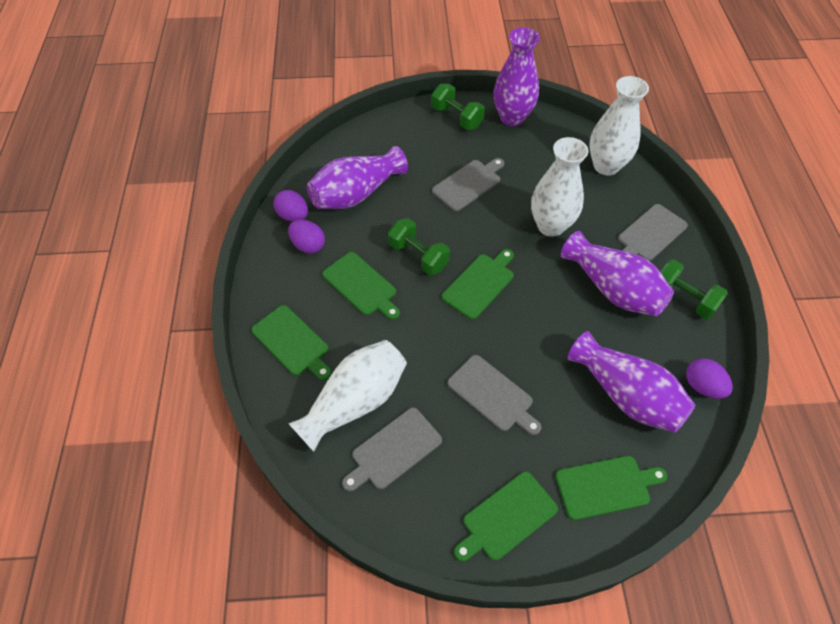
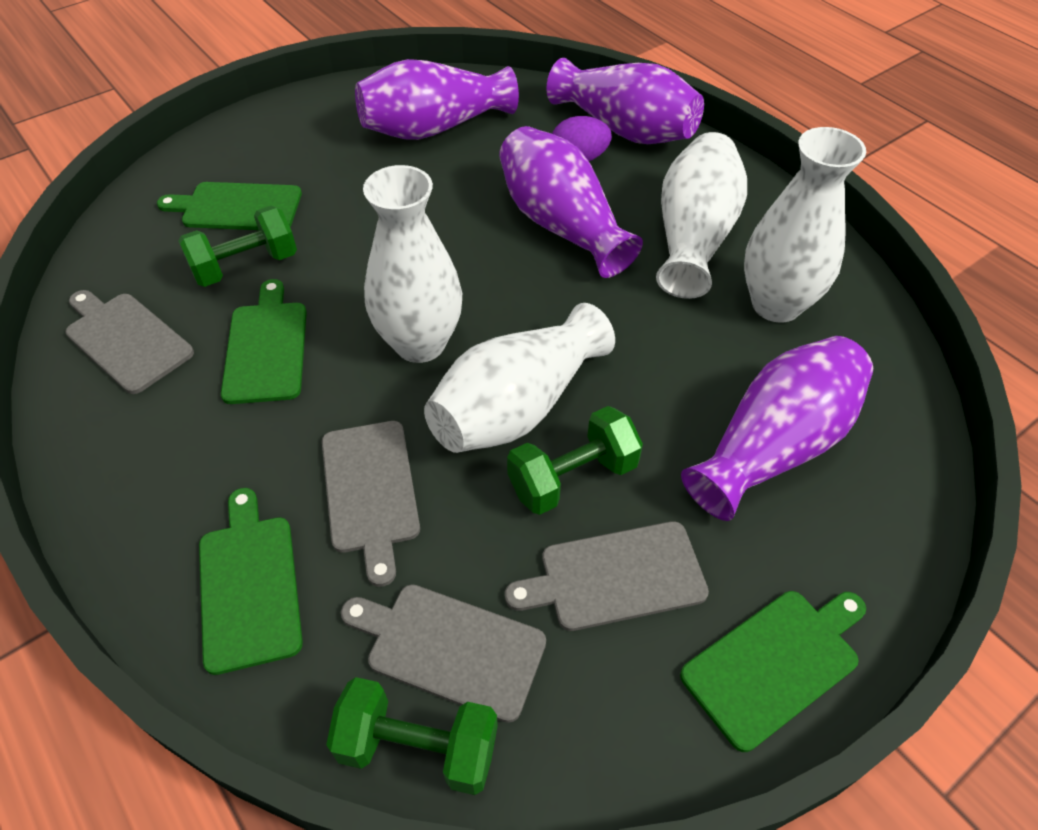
green cutting board: [251,305,331,380] [322,252,400,320] [442,249,514,319] [454,471,558,562] [555,456,667,520] = 5 -> [157,182,302,230] [199,488,303,675] [221,279,307,404] [680,591,866,752] = 4
purple egg: [273,190,308,222] [288,220,325,254] [686,358,733,399] = 3 -> [552,116,612,161] = 1
white vase: [288,340,407,452] [531,137,588,237] [589,76,649,175] = 3 -> [363,165,462,363] [424,303,615,453] [656,132,747,299] [744,127,866,323] = 4

